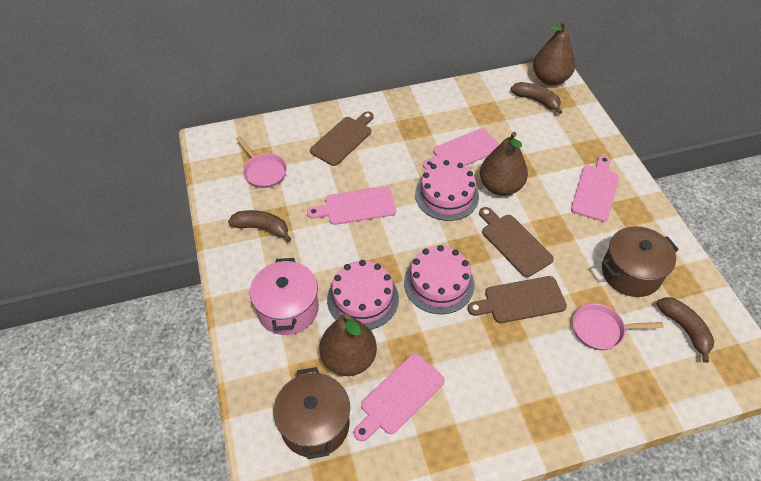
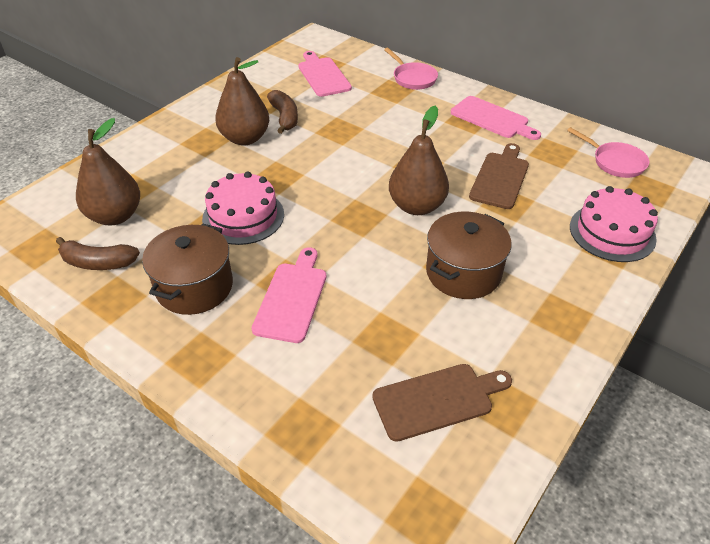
brown banana: [228,210,291,242] [511,82,562,114] [656,297,714,363] = 3 -> [56,237,140,270] [267,90,298,134] = 2
brown cutting board: [310,111,374,166] [468,276,567,323] [479,207,554,277] = 3 -> [372,364,512,442] [469,143,529,209] = 2
pink cake: [327,260,399,330] [404,245,475,314] [415,160,479,221] = 3 -> [202,171,284,245] [570,186,658,262] = 2
pink cutting board: [307,186,396,225] [354,354,445,441] [423,128,499,169] [571,156,619,222] = 4 -> [251,247,326,343] [298,51,352,97] [451,96,541,140] = 3
pink pot: [250,258,319,335] = 1 -> none = 0

